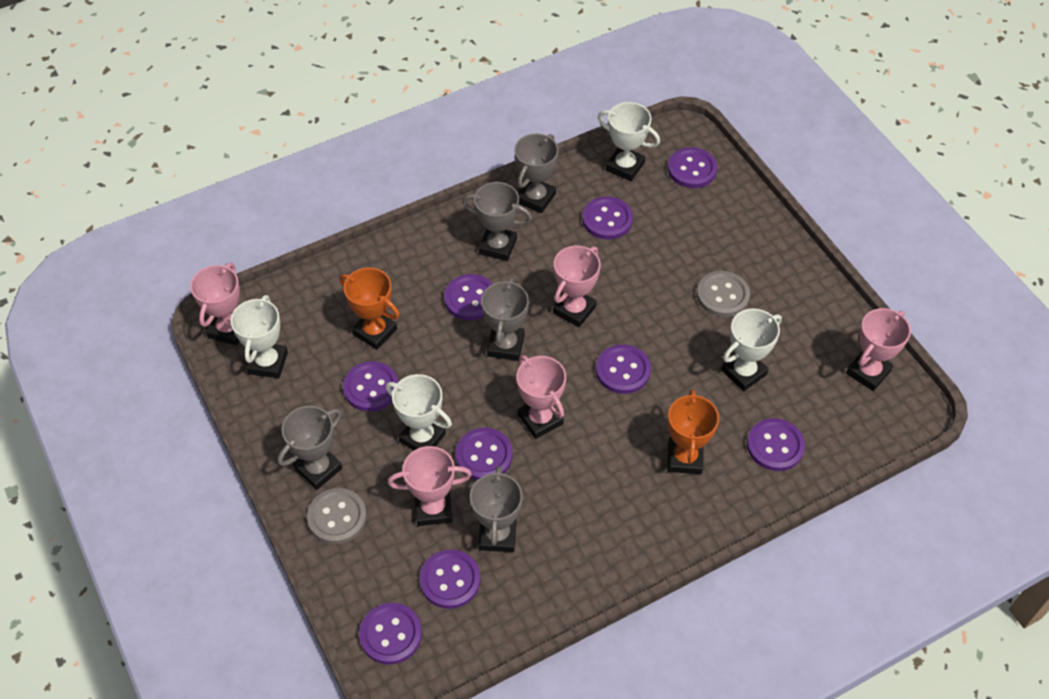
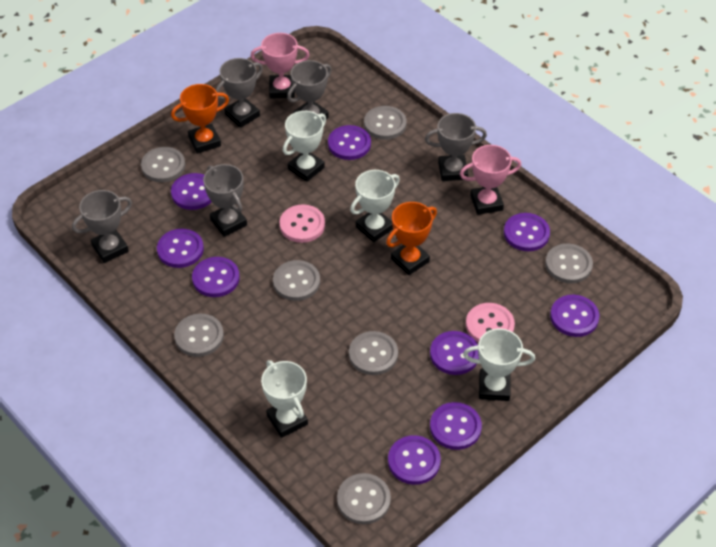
grey button: [307,488,367,544] [697,271,750,317] = 2 -> [141,147,185,182] [174,314,224,357] [273,260,320,301] [337,473,391,524] [349,331,398,375] [364,106,406,140] [545,243,593,284] = 7
pink button: none = 0 -> [279,204,325,243] [466,303,515,342] = 2
pink trophy: [190,263,240,346] [388,446,472,526] [517,355,566,439] [553,246,601,327] [846,308,911,391] = 5 -> [251,33,310,99] [460,145,521,215] = 2

